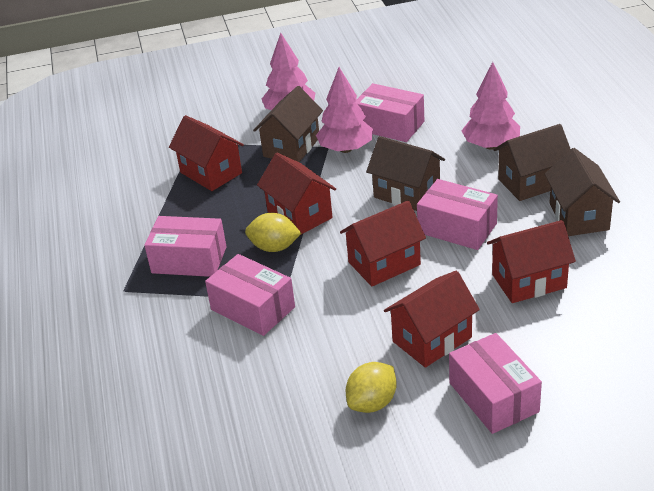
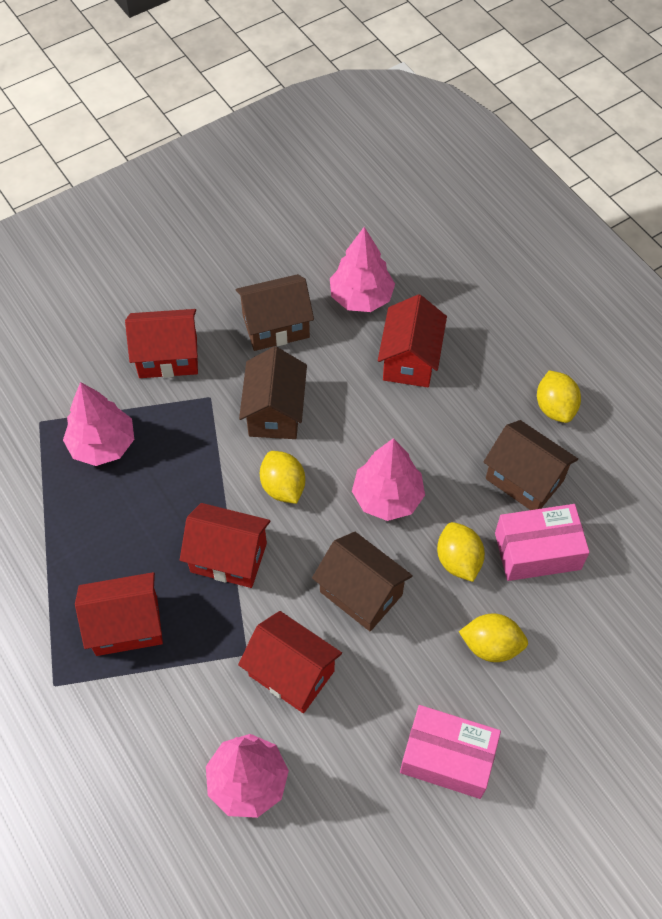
pink box: [144,216,227,277] [205,254,295,336] [356,83,424,142] [417,179,498,250] [449,333,542,434] = 5 -> [400,705,501,799] [495,504,590,581] = 2
pink tree: [262,33,315,110] [316,67,373,153] [461,62,520,150] = 3 -> [63,382,134,466] [206,734,289,818] [330,227,395,312] [352,438,425,521] = 4
yellow lemon: [245,213,301,252] [346,362,397,413] = 2 -> [260,451,305,504] [437,522,485,582] [459,614,528,662] [537,370,581,423] = 4

